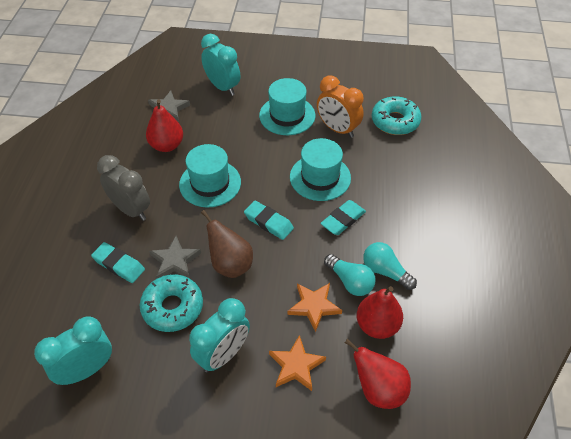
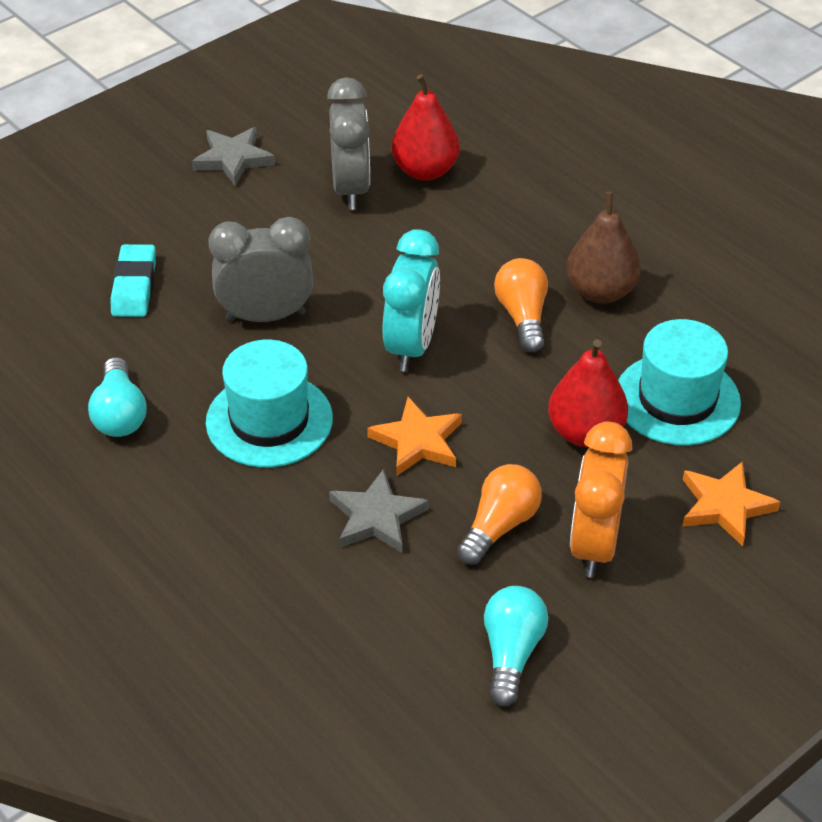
grey clock: [97,155,150,221] = 1 -> [208,217,313,322] [327,77,370,210] = 2
orange light bulb: none = 0 -> [457,464,542,565] [494,258,548,353] = 2
red pear: [146,99,183,152] [345,339,411,409] [357,286,403,339] = 3 -> [391,74,460,181] [548,339,628,447] = 2
turquoise clock: [34,316,112,385] [189,298,250,372] [201,34,240,96] = 3 -> [383,229,440,372] = 1
turquoise donut: [140,274,203,332] [372,96,422,135] = 2 -> none = 0
turquoise eraser: [91,242,145,283] [244,201,294,240] [320,200,366,235] = 3 -> [111,244,156,317] = 1
turquoise hat: [179,144,241,208] [259,78,315,135] [290,138,351,201] = 3 -> [206,340,333,468] [618,319,741,446] = 2

